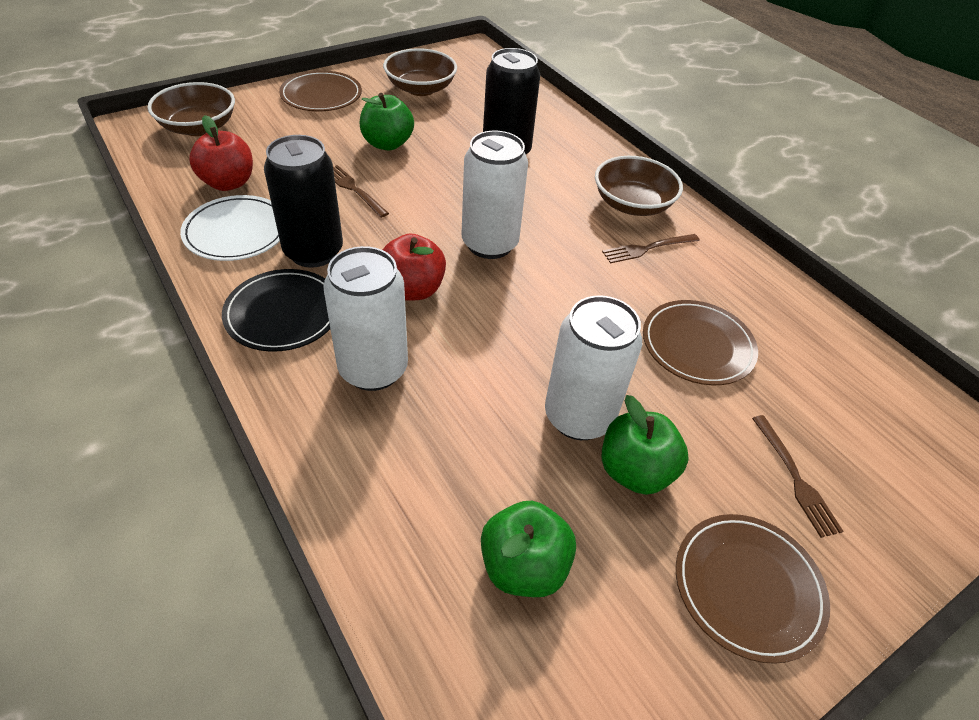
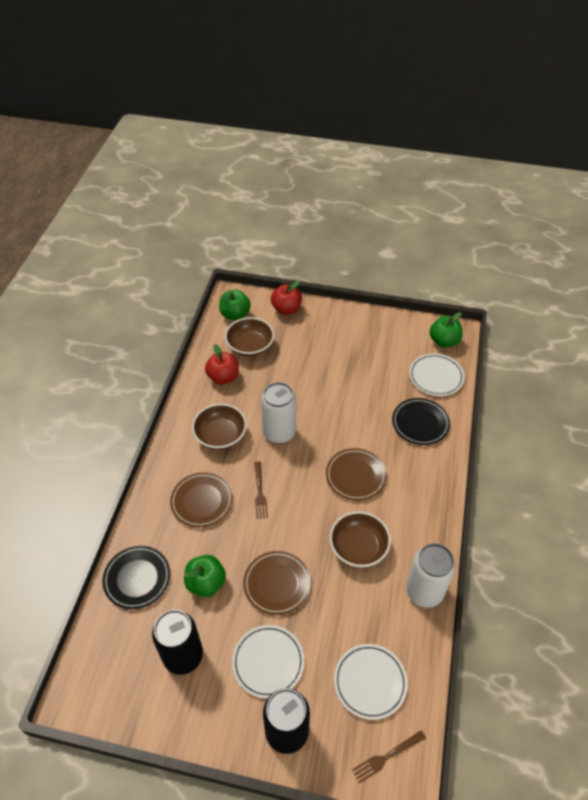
black plate: [222,269,330,352] = 1 -> [102,546,170,609] [392,398,450,445] = 2
brown fork: [333,165,389,218] [602,234,700,263] [752,415,844,538] = 3 -> [254,461,268,519] [352,730,426,784] = 2
white can: [323,246,408,391] [462,131,528,259] [545,296,642,440] = 3 -> [261,382,296,444] [406,543,455,608] = 2
white plate: [180,195,280,261] = 1 -> [232,625,304,699] [334,644,408,720] [409,354,464,396] = 3

